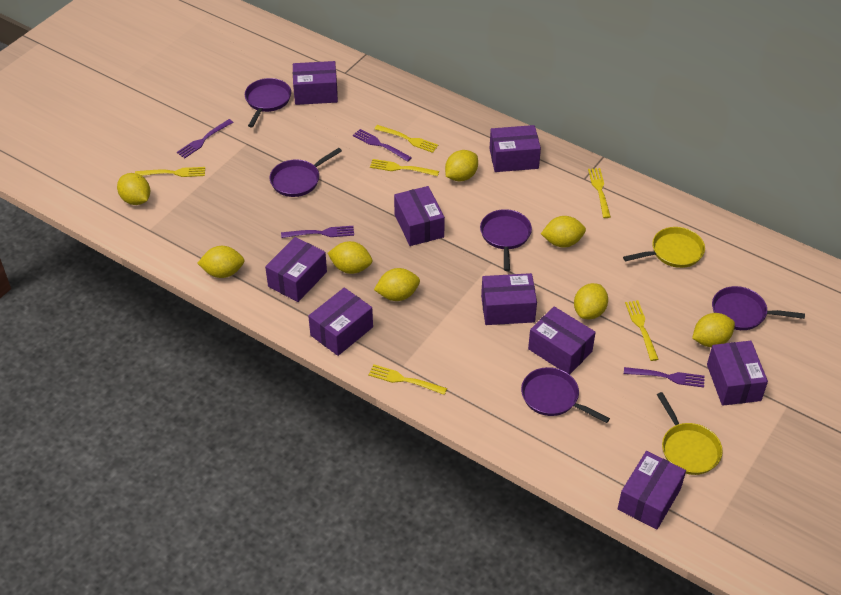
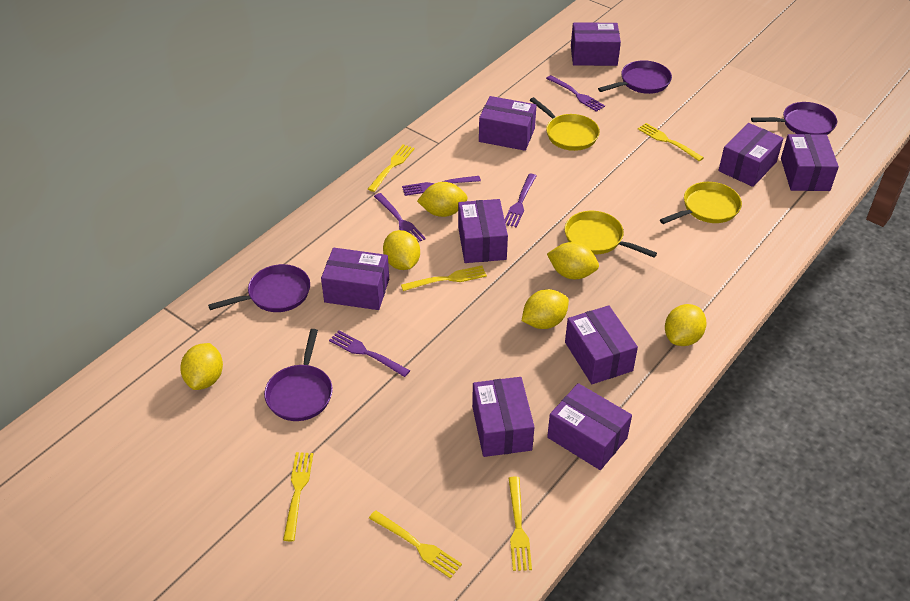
purple fork: [177,119,234,158] [281,226,354,238] [353,129,412,162] [624,367,704,388] = 4 -> [329,330,410,377] [374,193,426,242] [402,176,481,196] [505,174,536,228] [546,75,605,112] = 5
purple pan: [245,78,291,128] [270,148,342,197] [480,209,532,271] [521,367,610,423] [712,286,805,330] = 5 -> [208,264,310,312] [264,329,333,421] [598,60,672,94] [751,102,837,135] = 4
yellow lemon: [117,173,150,205] [197,246,245,278] [328,241,372,274] [374,268,420,301] [445,150,478,181] [541,216,586,247] [574,283,608,319] [692,313,735,347] = 8 -> [180,343,223,390] [383,230,420,270] [417,182,468,217] [522,289,569,329] [547,242,599,279] [665,304,706,346] = 6
yellow pan: [623,227,705,268] [657,392,723,475] = 2 -> [530,97,600,151] [565,211,657,257] [660,182,742,224] = 3

